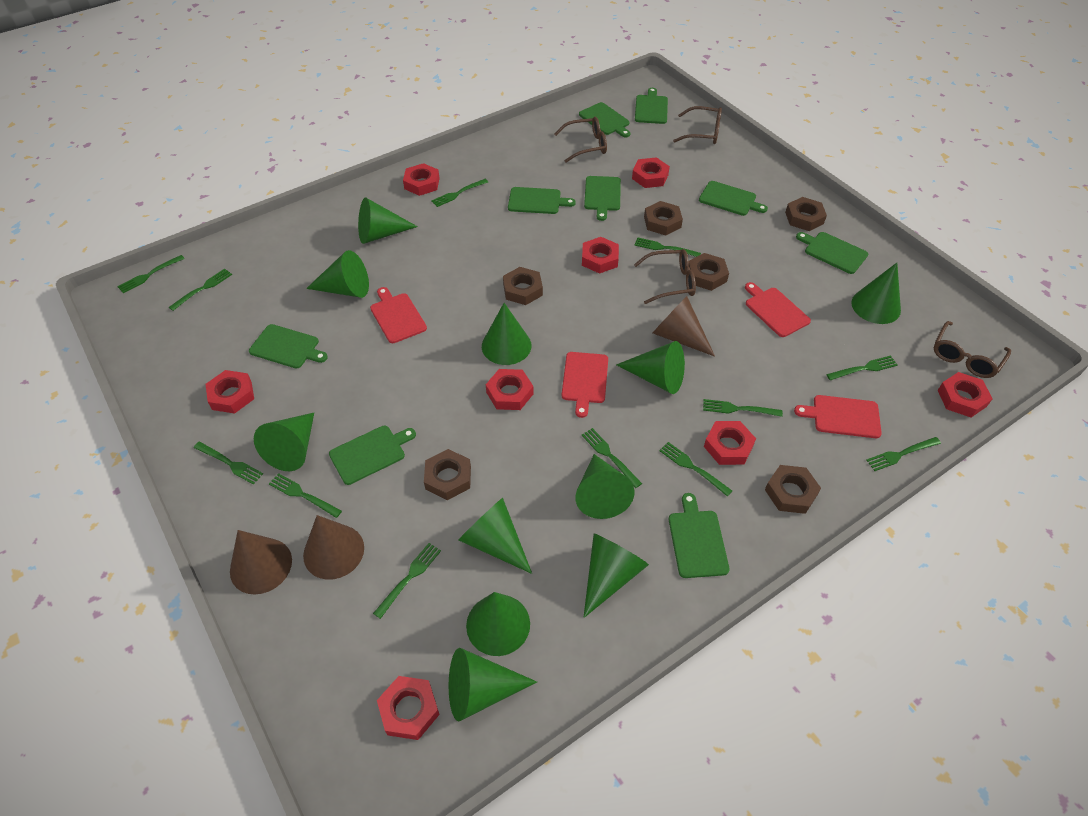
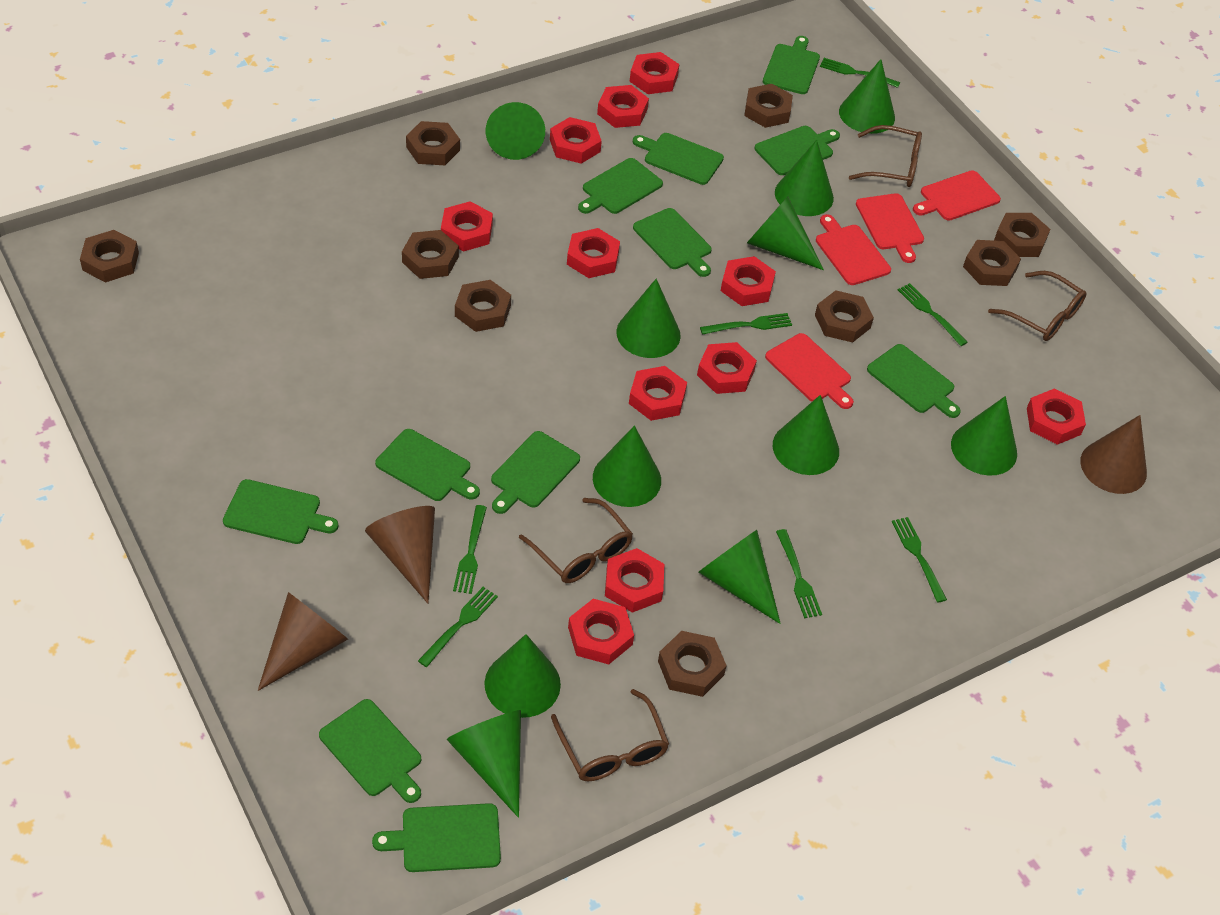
brown nut: [424,449,471,500] [503,267,543,305] [644,201,683,236] [689,253,729,291] [765,465,821,514] [785,197,827,231] = 6 -> [80,230,139,283] [402,230,459,279] [406,121,460,165] [455,280,511,332] [658,631,727,697] [744,84,793,128] [815,290,874,343] [963,240,1021,286] [994,213,1050,257] = 9
green cutting board: [249,324,328,369] [329,426,416,485] [508,187,576,214] [579,102,630,137] [584,176,621,221] [635,88,668,124] [669,493,730,578] [699,181,768,216] [796,232,868,274] = 9 -> [223,479,338,544] [319,699,421,803] [372,803,501,872] [375,429,480,501] [491,431,580,514] [578,158,663,214] [633,133,724,185] [633,208,712,277] [754,126,840,175] [763,36,820,94] [867,344,961,418] = 11
green fork: [117,255,185,293] [169,269,232,311] [194,442,263,485] [269,473,342,518] [373,543,441,619] [431,179,488,207] [582,428,642,488] [634,237,701,257] [659,442,732,496] [703,399,783,417] [826,355,898,380] [866,437,941,471] = 12 -> [418,587,498,667] [453,505,487,594] [700,313,792,335] [776,529,822,618] [820,58,900,88] [892,517,947,603] [898,283,968,346] = 7
red nut: [205,370,254,414] [377,676,440,740] [403,163,440,196] [486,369,533,410] [582,237,619,274] [632,157,670,188] [704,421,756,465] [938,372,993,418] = 8 -> [441,201,493,252] [550,117,602,164] [567,228,620,278] [568,599,634,664] [597,85,649,128] [605,548,664,613] [629,366,687,421] [630,52,679,94] [697,342,757,394] [721,256,776,306] [1027,388,1086,445] = 11

